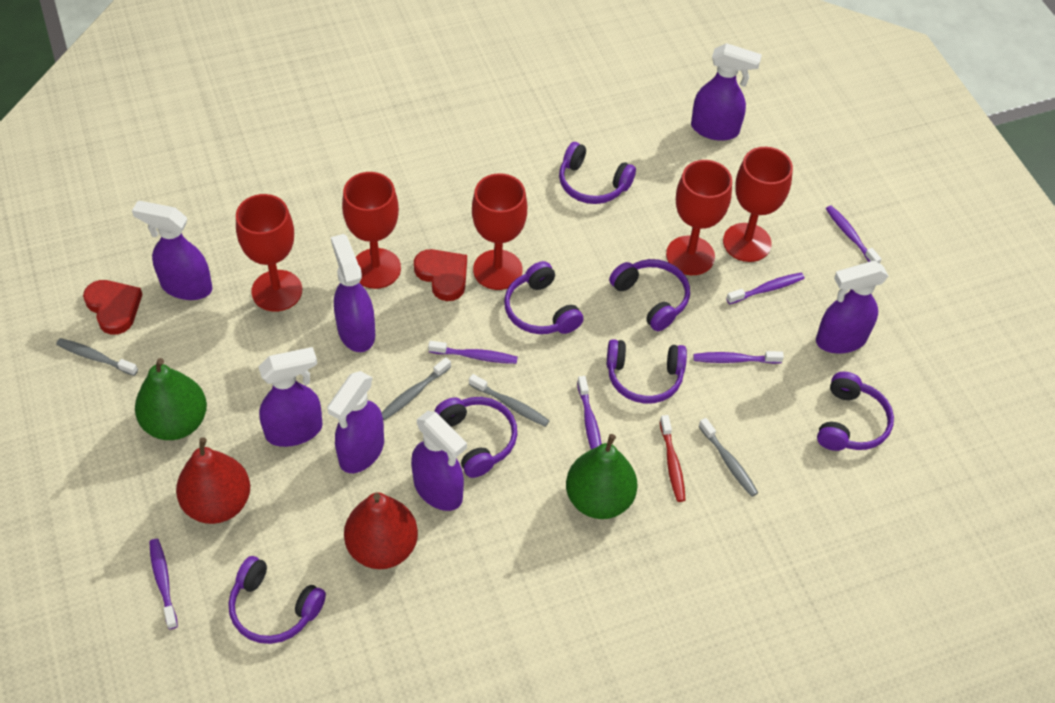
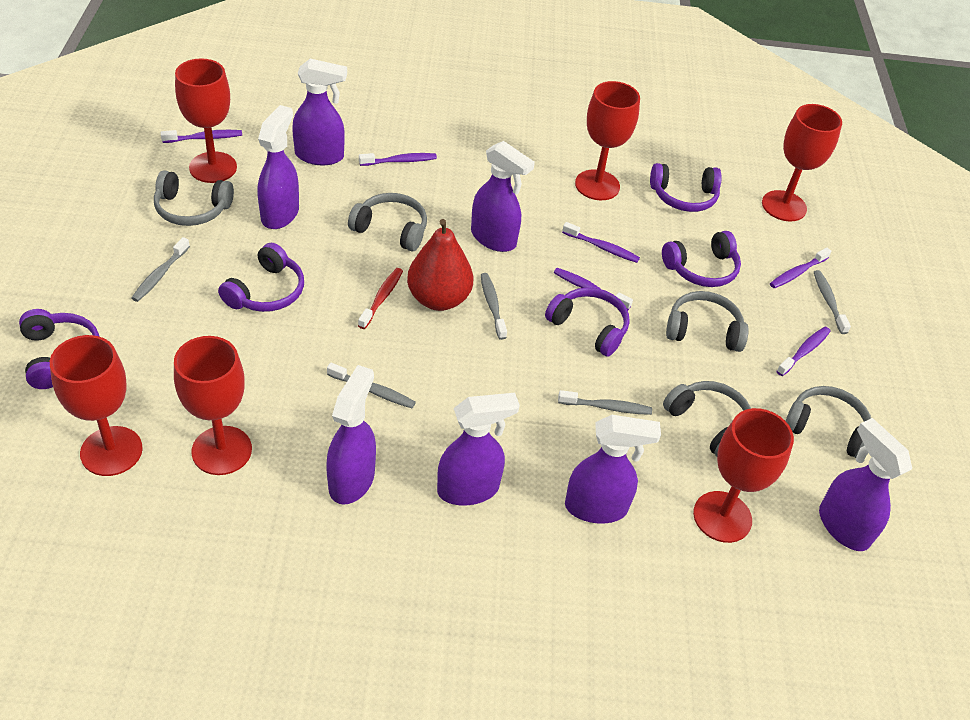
green pear: [135,358,207,440] [566,434,637,519] = 2 -> none = 0
grey headphones: none = 0 -> [154,170,234,226] [348,193,427,252] [663,381,751,457] [666,291,749,352] [785,386,871,458] = 5
grey toothbrush: [56,338,138,376] [381,357,451,420] [469,374,550,427] [699,418,758,497] = 4 -> [131,237,190,302] [327,363,416,408] [481,273,507,340] [558,390,652,415] [814,270,851,334] = 5
purple headphones: [228,556,326,644] [434,397,517,478] [504,261,584,334] [559,142,636,204] [607,339,687,404] [609,259,690,331] [817,372,894,451] = 7 -> [19,309,100,389] [218,243,304,312] [545,287,630,357] [650,163,722,212] [662,231,741,287] = 5
red goblet: [236,194,302,312] [342,172,401,289] [472,173,527,290] [666,160,732,275] [723,147,793,262] = 5 -> [50,335,143,476] [174,336,252,475] [175,58,237,183] [575,81,640,200] [693,408,794,543] [762,104,842,222] = 6
red heart: [83,280,143,335] [414,249,467,301] = 2 -> none = 0
red pear: [176,437,250,524] [344,492,418,569] = 2 -> [407,219,473,311] = 1

